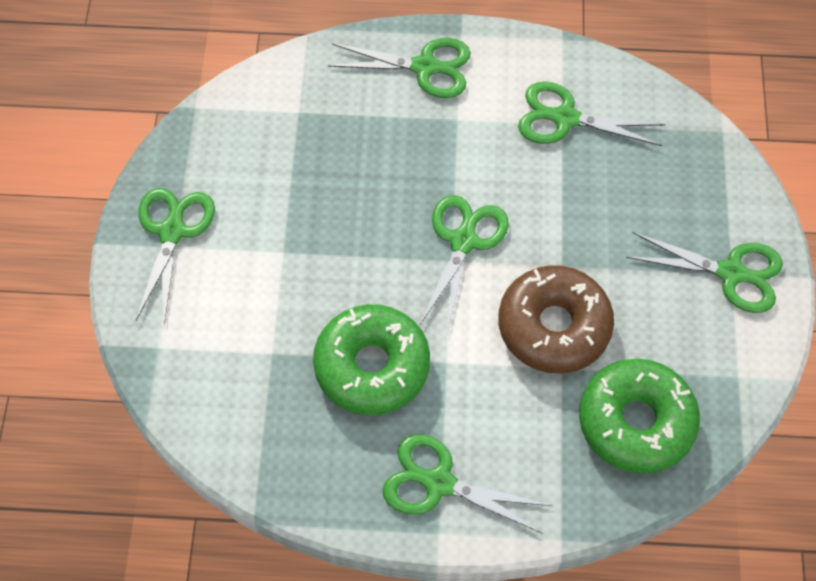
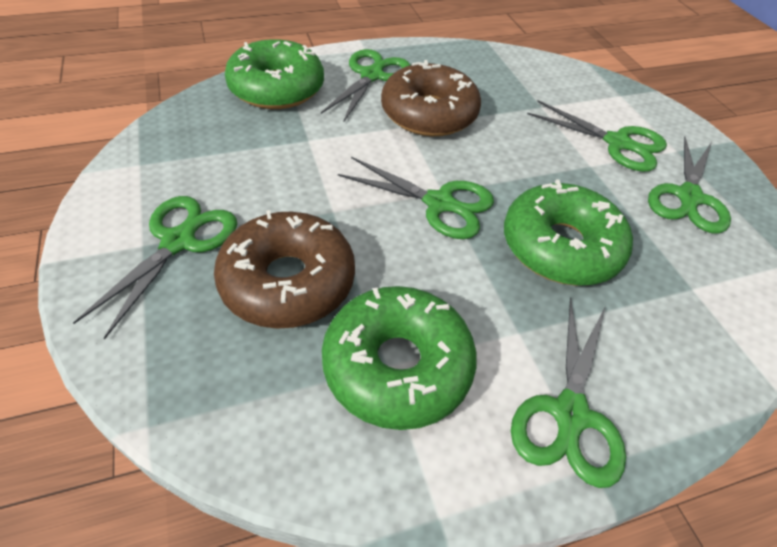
brown donut: [499,265,614,374] = 1 -> [214,210,355,329] [381,60,481,136] = 2
green donut: [313,304,430,415] [579,359,700,474] = 2 -> [225,39,324,109] [322,286,477,430] [504,180,633,286] = 3

